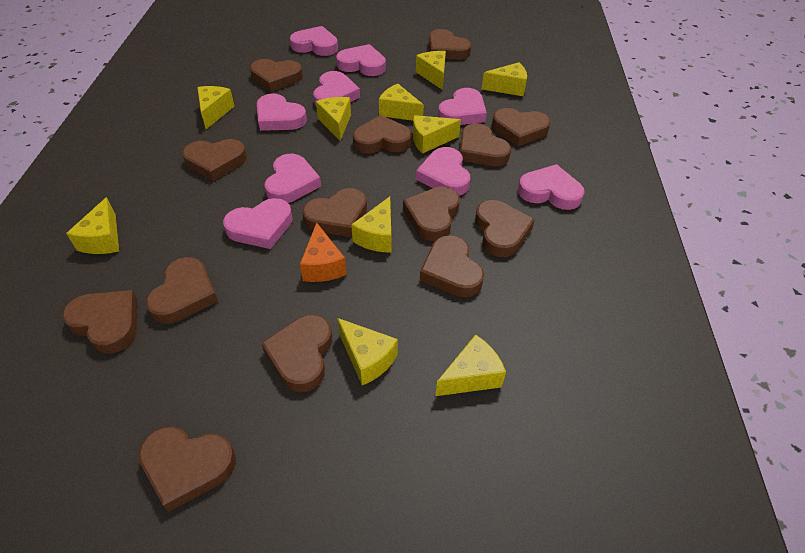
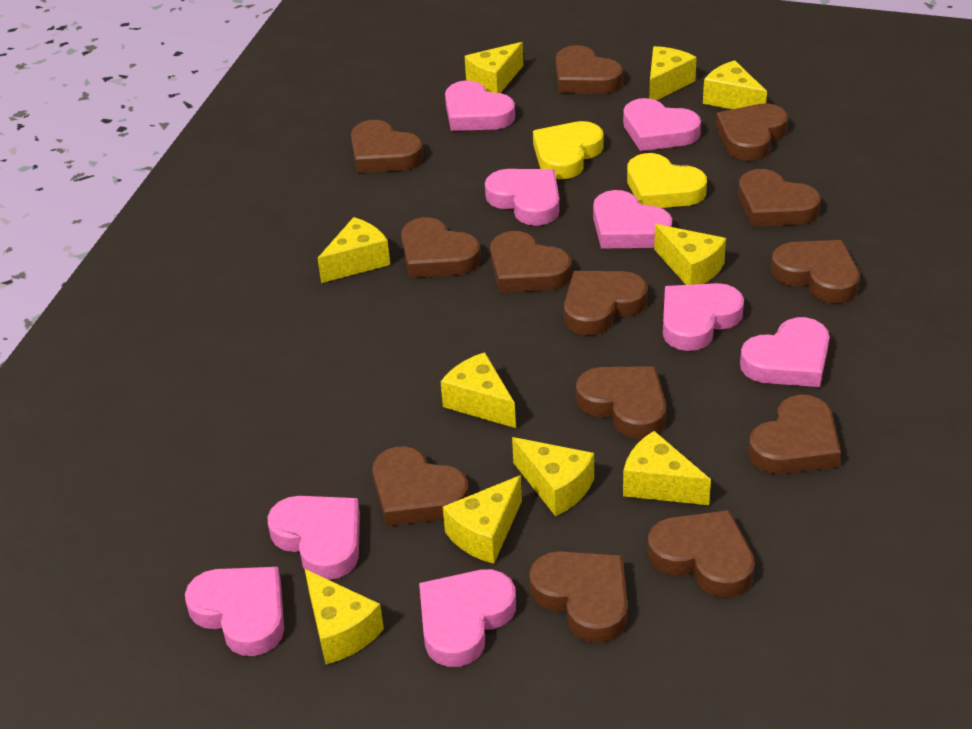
brown heart: [63,290,137,353] [139,427,236,512] [146,257,218,324] [182,139,247,181] [250,59,303,92] [261,315,332,392] [302,188,367,237] [353,115,412,154] [403,187,460,241] [420,235,484,297] [429,29,471,60] [460,123,511,166] [475,200,535,257] [492,108,551,147] = 14 -> [351,120,424,173] [372,446,469,526] [401,217,481,278] [490,231,571,293] [529,551,628,643] [556,45,623,94] [564,271,648,335] [576,366,666,439] [648,510,755,597] [716,103,788,161] [738,169,821,227] [749,395,841,474] [771,240,860,303] = 13
orange cheese: [300,222,347,282] = 1 -> none = 0
yellow heart: none = 0 -> [533,121,604,179] [627,153,707,208] = 2

